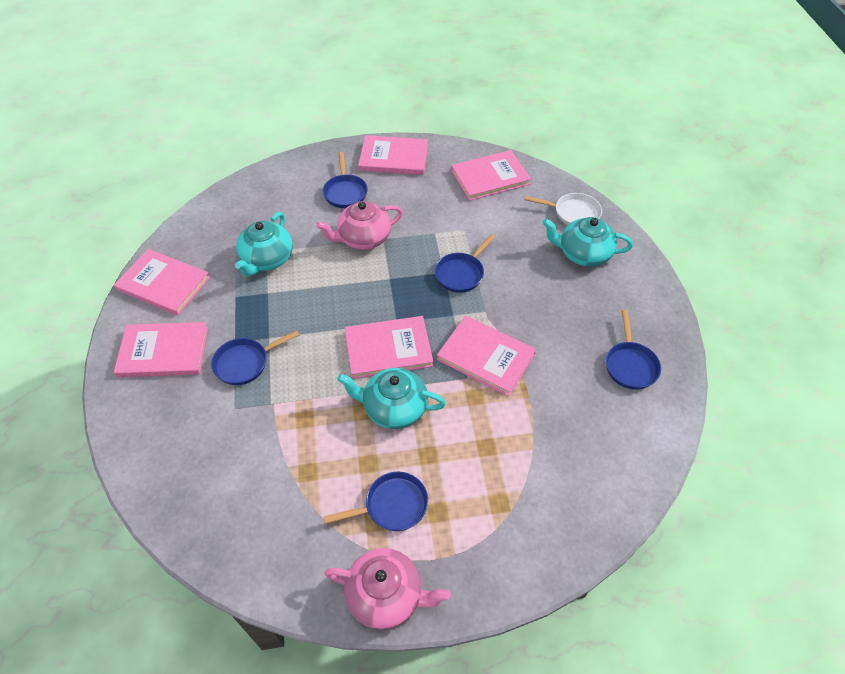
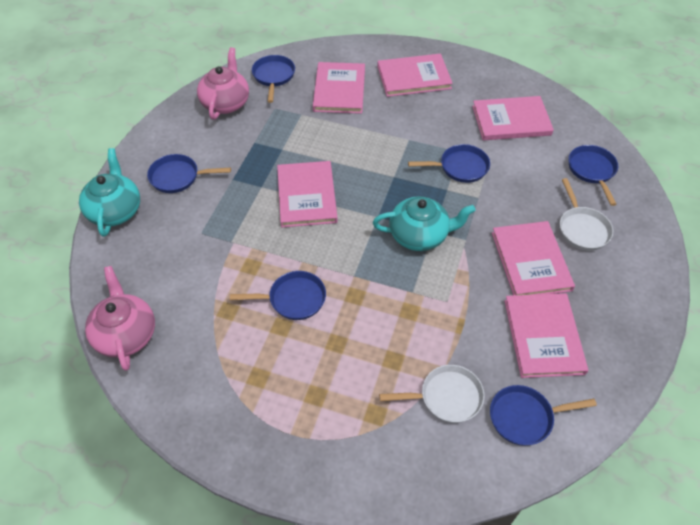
blue pan: [211,330,299,385] [323,152,368,208] [323,472,428,531] [435,234,495,293] [606,310,661,390] = 5 -> [147,154,231,193] [230,271,326,320] [252,55,295,103] [408,144,490,183] [490,385,597,446] [568,145,618,206] = 6
turquoise teapot: [235,212,293,276] [337,368,446,429] [543,217,633,267] = 3 -> [79,148,140,237] [373,196,476,251] = 2
white pan: [525,193,602,225] = 1 -> [379,365,485,423] [560,178,613,251] = 2

